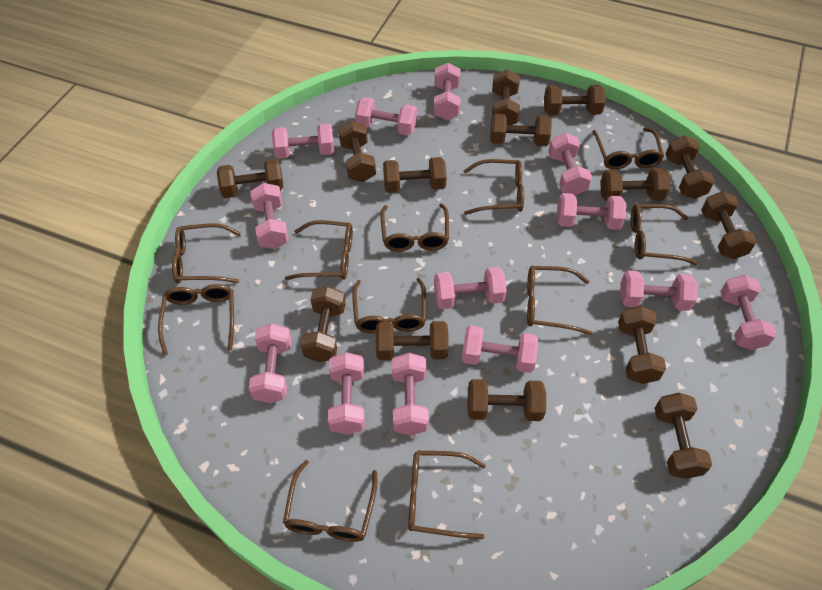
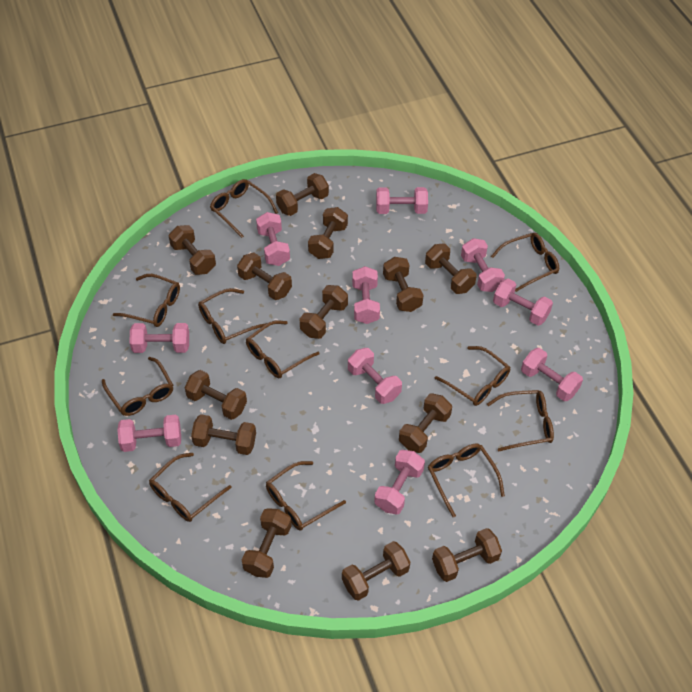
brown dumbbell: [217,159,283,198] [301,286,345,362] [338,121,376,182] [376,321,449,360] [383,157,447,193] [467,379,546,421] [490,113,552,146] [492,69,520,125] [544,85,606,115] [600,168,670,201] [618,306,666,384] [655,393,712,479] [666,136,715,199] [701,191,757,259] = 14 -> [169,225,216,275] [185,370,247,420] [191,414,256,455] [237,253,292,300] [242,508,291,578] [276,173,329,216] [300,285,348,339] [308,207,348,259] [342,541,410,601] [383,257,424,312] [399,393,452,453] [425,244,476,294] [432,528,502,582] = 13
pink dumbbell: [249,323,292,403] [250,183,289,249] [272,123,334,159] [328,352,365,435] [355,97,417,136] [392,353,429,435] [434,63,461,120] [434,267,507,309] [462,325,538,373] [548,133,592,195] [557,193,626,230] [620,271,698,311] [720,275,777,350] = 13 -> [117,414,181,452] [130,323,189,353] [256,212,290,266] [348,348,402,404] [352,266,380,324] [374,450,425,515] [376,187,428,214] [461,238,505,292] [493,279,553,326] [521,348,583,401] = 10

